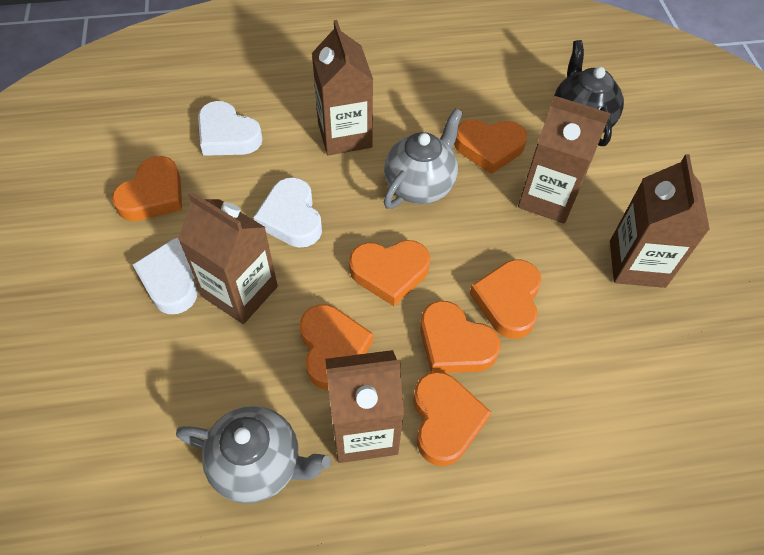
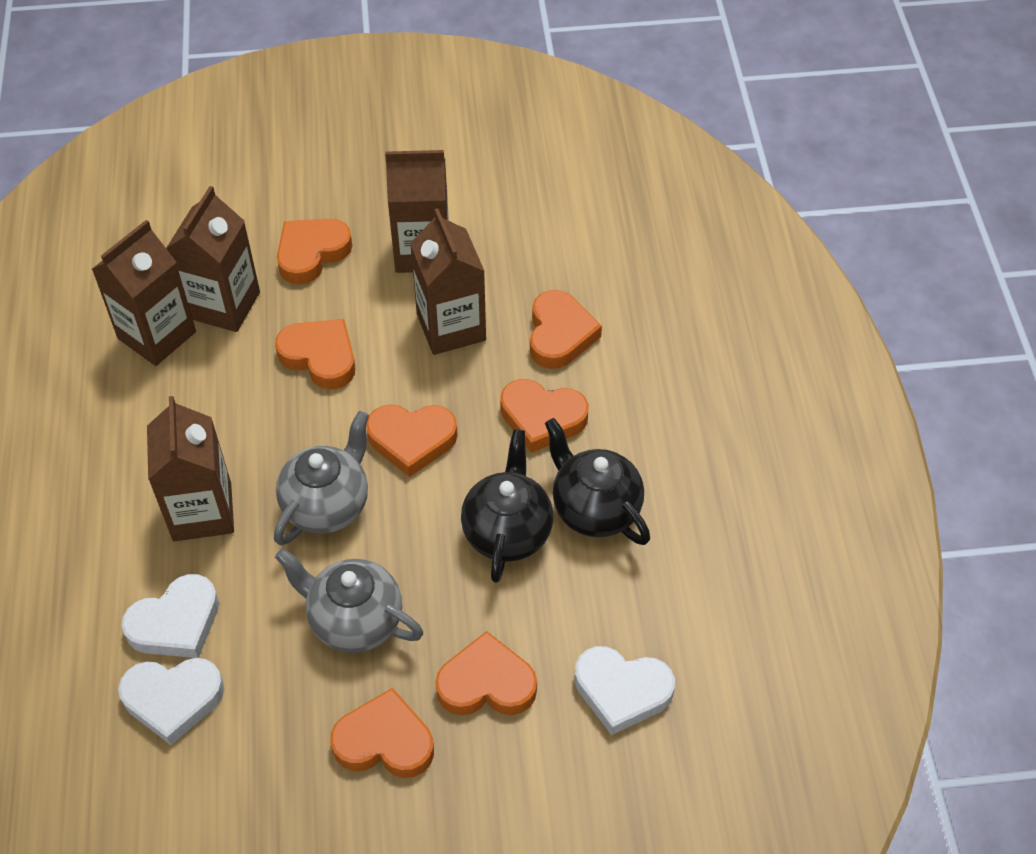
black teapot: [554,40,624,146] = 1 -> [461,429,553,583] [545,418,650,545] = 2

